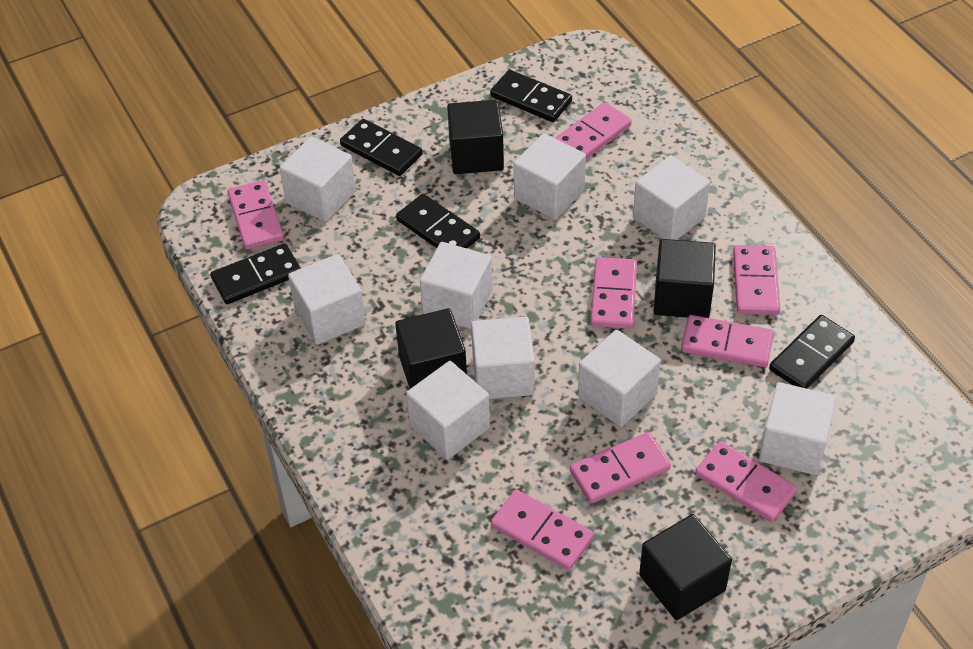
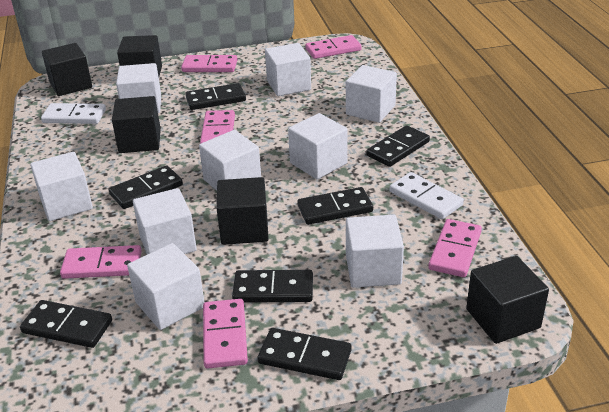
black cube: [395,308,467,389] [447,100,504,174] [639,514,732,620] [654,239,716,318] = 4 -> [42,43,92,96] [112,96,161,153] [117,35,162,77] [216,177,269,245] [466,256,549,344] = 5
black domino: [211,243,301,304] [340,119,423,176] [396,194,480,248] [490,70,572,122] [769,315,855,389] = 5 -> [20,300,112,348] [109,165,183,209] [185,83,246,110] [232,270,313,303] [258,328,352,380] [298,187,373,225] [366,125,430,167] = 7
pink domino: [228,180,284,249] [491,490,594,570] [555,102,632,159] [570,432,671,504] [591,257,637,329] [681,315,774,367] [695,441,797,522] [733,245,780,315] = 8 -> [60,245,142,279] [181,55,237,72] [200,110,235,144] [203,299,248,369] [305,35,362,59] [428,219,482,277] = 6
white domino: none = 0 -> [41,103,106,124] [389,172,464,219] = 2

